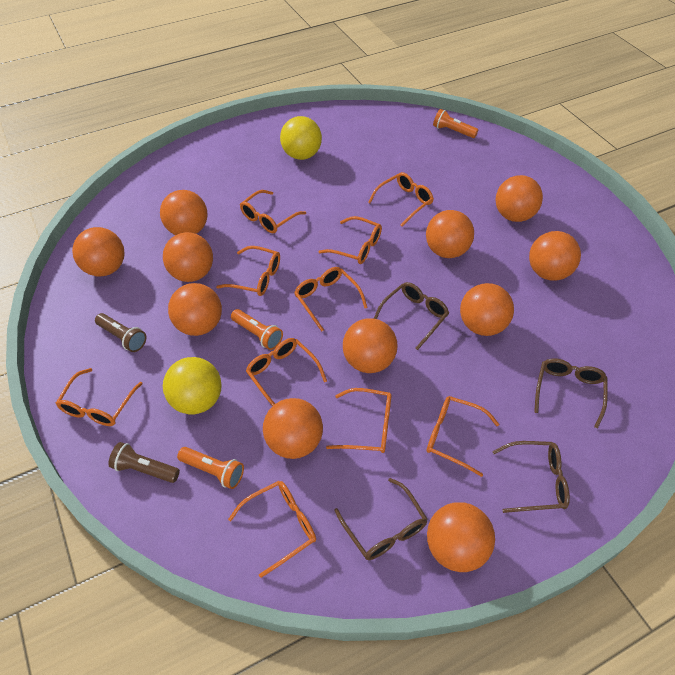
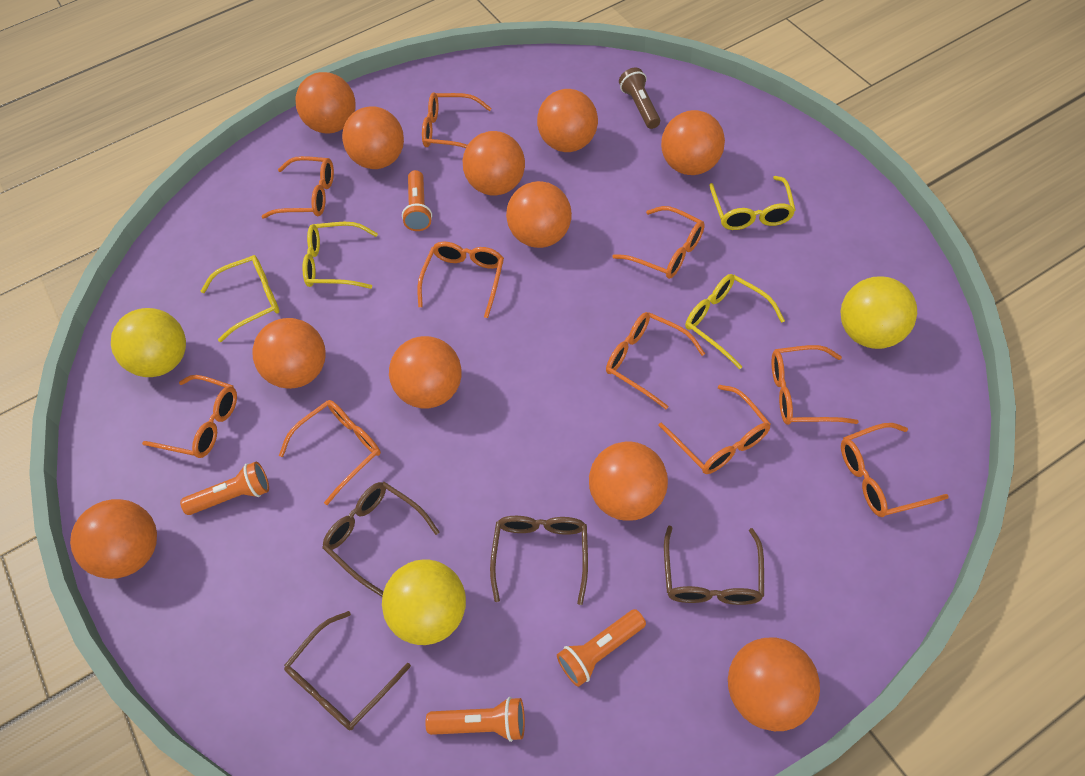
brown flashlight: [95,313,146,352] [108,442,180,483] = 2 -> [619,68,660,129] = 1
orange flashlight: [177,447,244,489] [231,309,283,350] [433,109,478,138] = 3 -> [180,462,269,515] [402,170,432,231] [425,697,525,742] [557,609,646,687] = 4
yellow ball: [163,357,222,415] [280,116,322,160] = 2 -> [111,308,186,377] [382,559,466,645] [840,277,917,349] = 3
yellow glasses: none = 0 -> [201,255,280,342] [303,222,378,289] [685,274,785,369] [709,176,796,230] = 4

